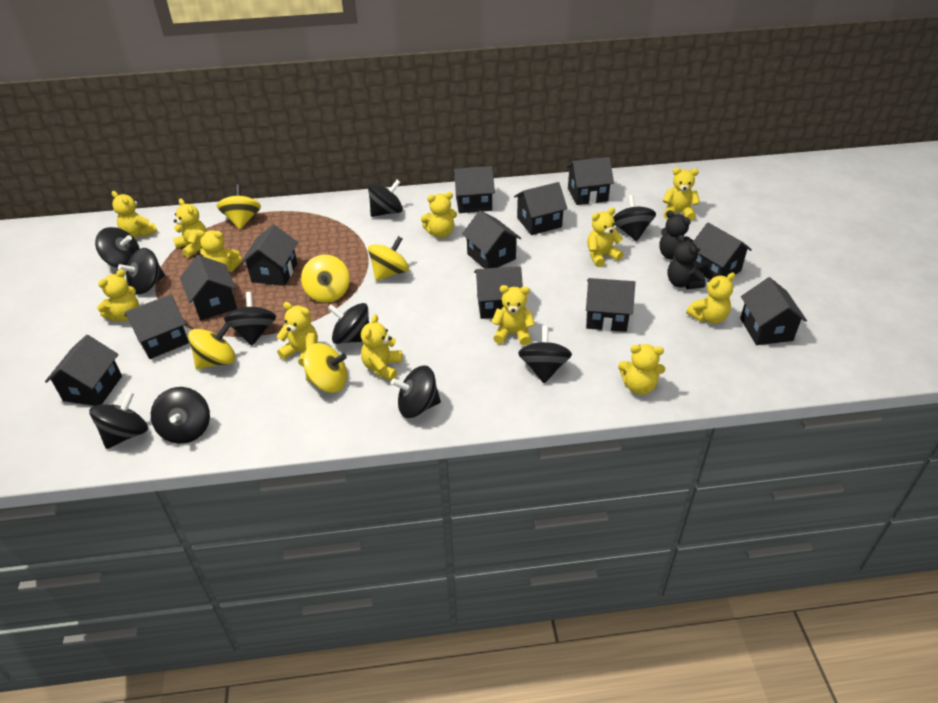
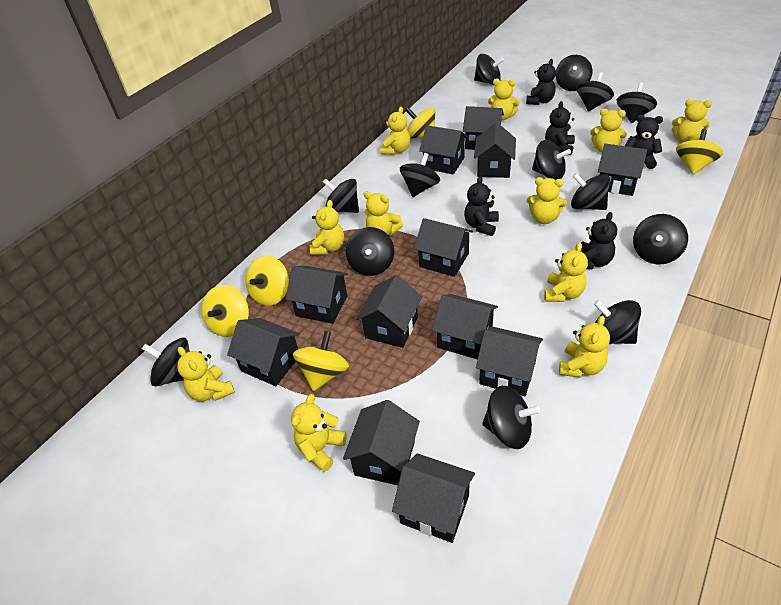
black spinning top: [89,391,148,449] [95,227,140,268] [118,248,165,294] [151,387,210,444] [224,292,276,346] [327,303,369,344] [368,180,403,217] [391,365,441,418] [518,326,572,383] [613,195,656,241] = 10 -> [142,338,190,386] [323,178,359,213] [346,227,394,276] [400,153,440,197] [474,54,504,85] [482,386,541,449] [532,140,571,180] [556,55,592,91] [571,173,610,210] [577,72,614,112] [594,300,641,344] [617,82,657,123] [633,214,688,264] = 13
black teddy bear: [659,210,694,260] [667,235,706,289] = 2 -> [464,176,499,236] [526,59,556,105] [545,101,575,155] [581,212,617,269] [625,115,663,169] = 5
yellow teddy bear: [97,269,139,322] [112,191,158,238] [173,199,207,258] [196,230,242,272] [277,302,318,367] [361,314,402,381] [421,192,457,238] [492,285,535,346] [587,208,624,267] [618,344,665,395] [663,168,700,221] [686,273,735,324] = 12 -> [177,347,235,402] [291,394,347,472] [310,200,344,255] [364,191,403,235] [380,107,410,155] [488,79,520,120] [527,177,567,224] [544,242,588,302] [559,315,610,378] [590,109,627,152] [672,99,712,143] = 11

